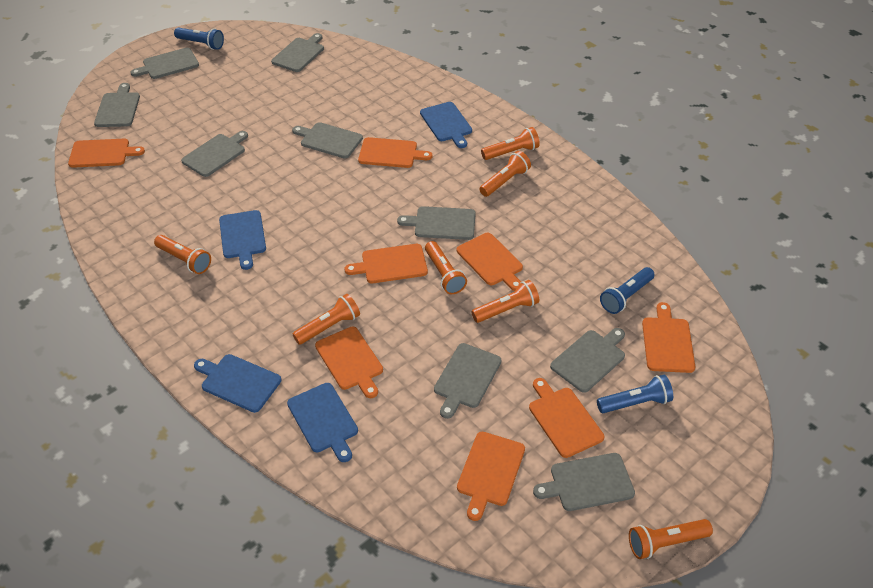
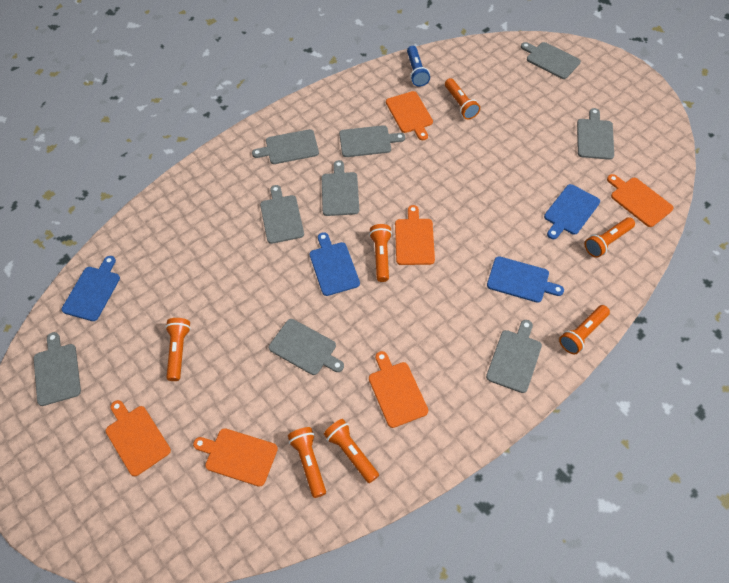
blue flashlight: [174,27,224,50] [597,375,673,413] [600,267,655,314] = 3 -> [407,46,430,87] = 1
orange cutting board: [68,139,145,168] [315,327,383,398] [345,244,428,283] [358,137,432,168] [457,233,523,291] [457,432,525,521] [529,378,604,458] [642,302,695,373] = 8 -> [106,400,171,476] [193,428,278,487] [369,351,428,428] [386,91,433,140] [395,205,435,265] [607,174,674,227] = 6

